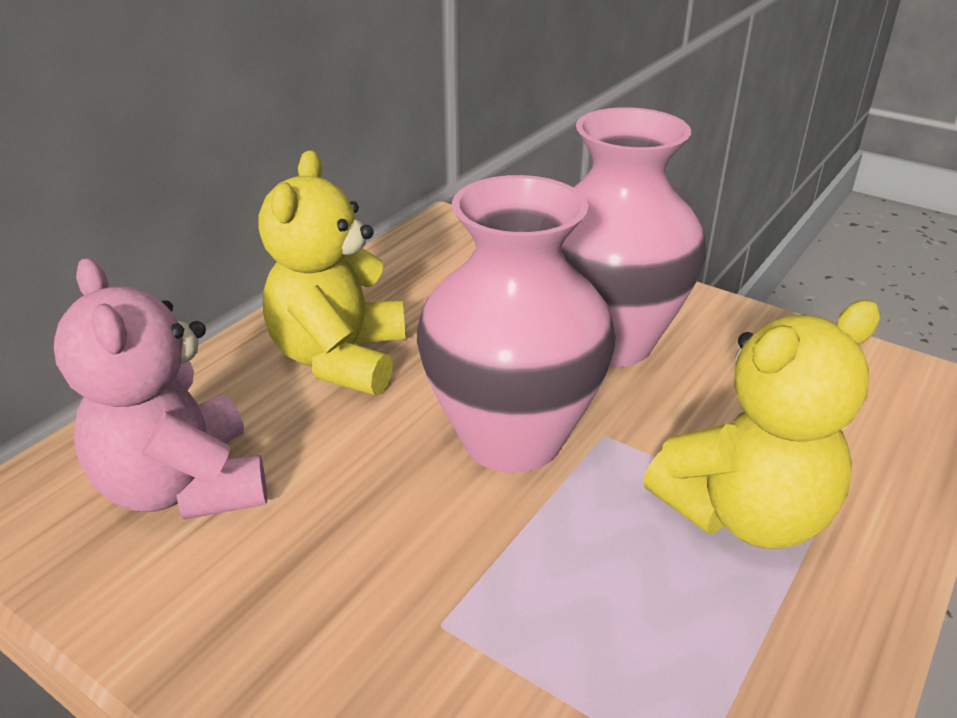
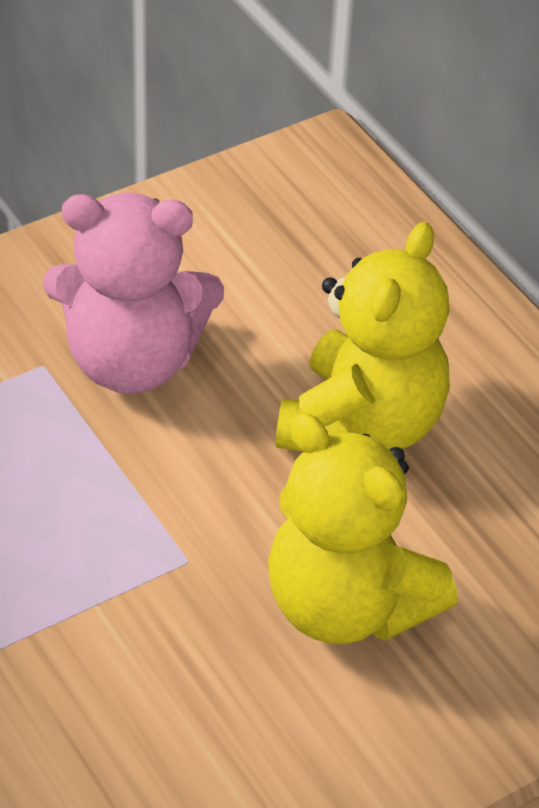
pink vase: [417,175,616,473] [561,107,706,367] = 2 -> none = 0

